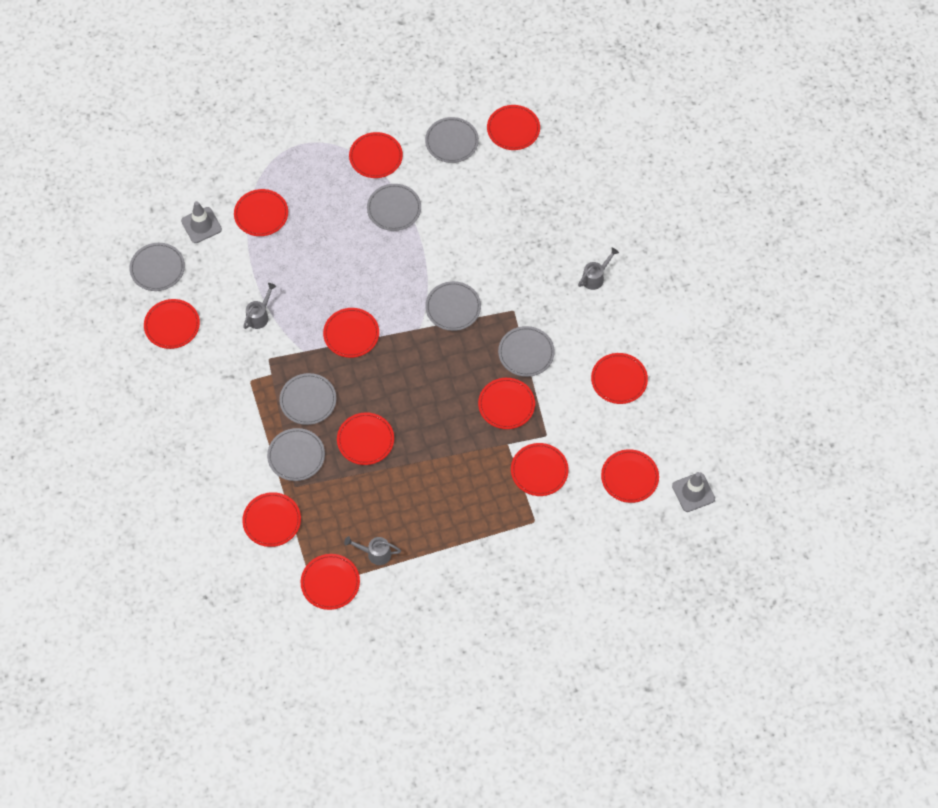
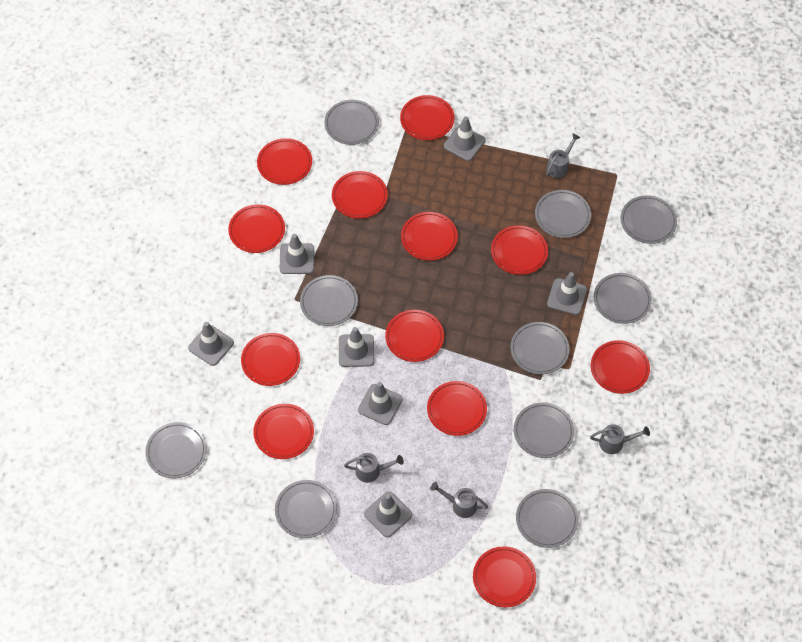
grey plate: [129,243,185,291] [267,428,325,481] [279,373,337,425] [367,184,421,231] [425,117,479,163] [425,281,481,331] [498,326,555,377] = 7 -> [145,422,207,478] [275,480,337,538] [300,275,358,326] [324,100,379,145] [510,322,570,375] [514,403,574,458] [516,489,578,548] [535,190,591,238] [594,273,652,324] [621,195,677,244] = 10
grey traffic cone: [181,201,222,243] [672,472,715,512] = 2 -> [188,322,234,366] [280,234,314,274] [339,327,374,367] [358,382,403,425] [364,491,412,537] [444,116,485,161] [547,272,587,315] = 7
grey watering can: [243,283,276,329] [344,536,401,565] [578,248,619,290] = 3 -> [344,453,404,483] [430,482,488,518] [546,133,580,178] [590,424,650,454] = 4

